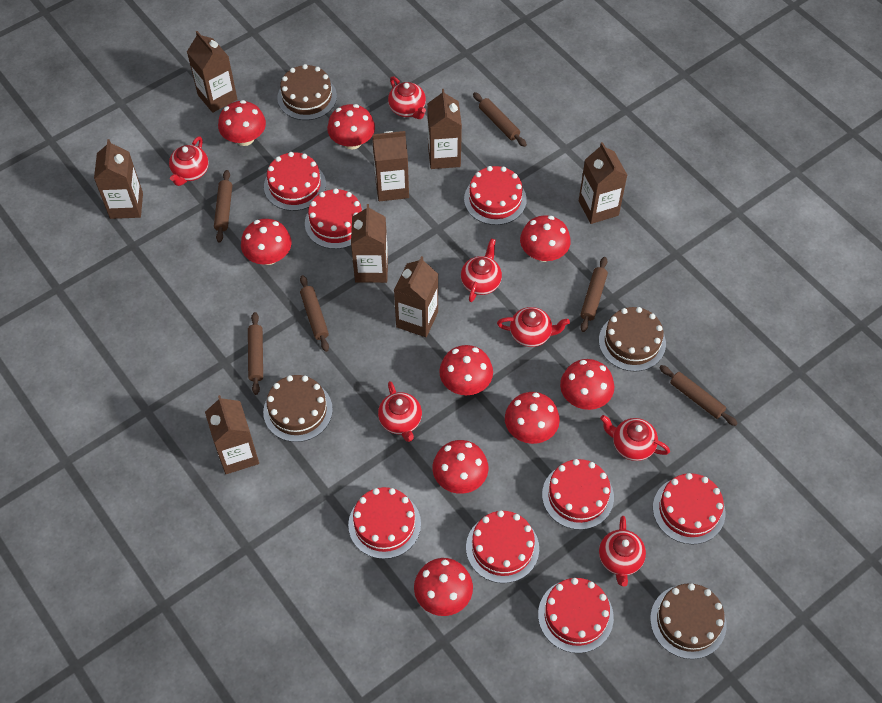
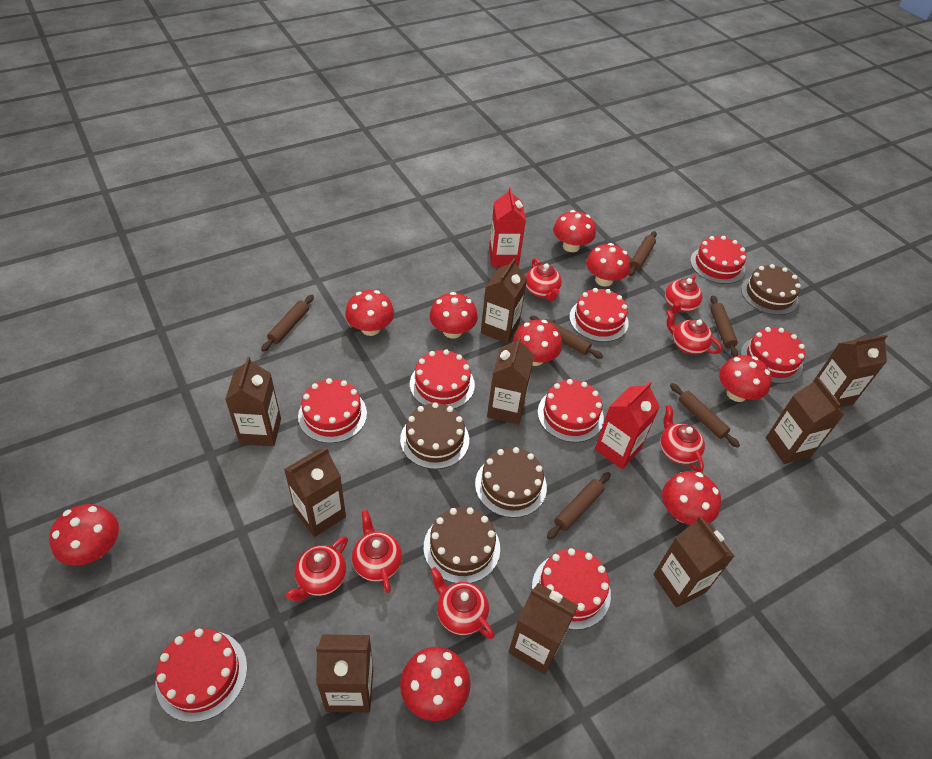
brown carton: [94,139,143,219] [187,31,237,113] [205,395,259,474] [351,204,388,283] [372,131,409,201] [394,256,438,337] [427,89,462,169] [579,142,627,224] = 8 -> [225,357,281,446] [284,447,346,537] [316,634,373,712] [481,258,527,344] [487,336,534,425] [508,583,578,674] [653,516,735,608] [766,377,844,464] [813,334,888,408] = 9
red carton: none = 0 -> [489,187,526,267] [595,382,660,469] = 2

